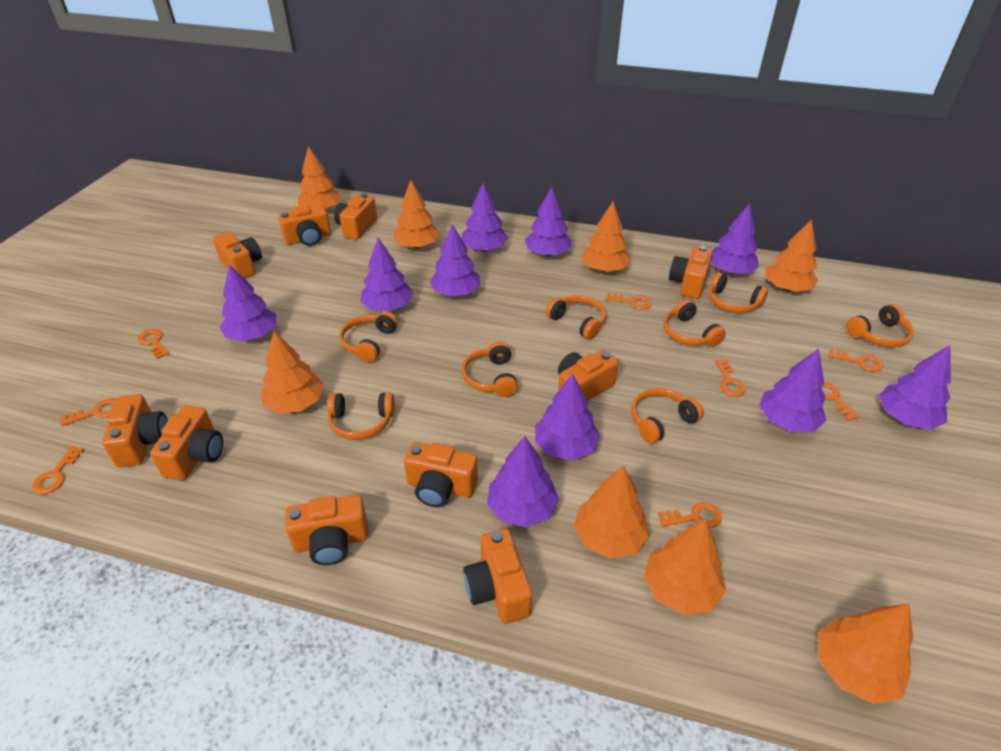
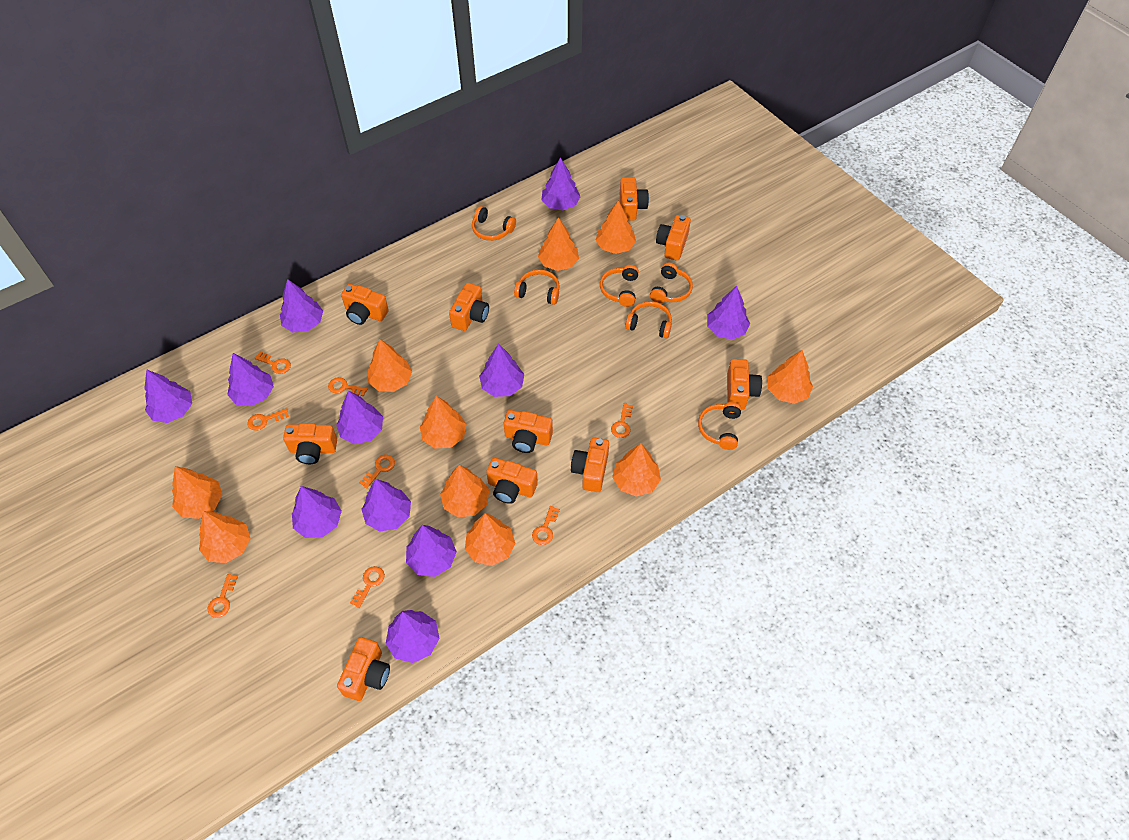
orange headphones: [327,392,395,440] [339,312,398,362] [462,341,518,397] [546,295,606,340] [631,388,704,444] [663,299,726,347] [709,272,768,313] [846,304,914,347] = 8 -> [472,206,516,241] [514,270,560,305] [600,265,639,307] [625,301,672,338] [650,263,693,303] [698,402,742,450] = 6
orange tree: [261,331,324,414] [298,146,342,210] [394,180,440,249] [574,465,650,559] [582,202,631,272] [644,519,726,615] [766,219,818,292] [818,604,913,704] = 8 -> [172,466,222,519] [199,511,250,563] [368,339,412,392] [420,396,466,449] [440,465,489,517] [465,513,515,566] [538,217,579,271] [595,200,636,254] [612,443,661,497] [768,350,813,404] = 10
purple tree: [220,264,276,342] [360,238,413,311] [429,224,480,297] [462,183,508,252] [487,436,559,527] [525,187,572,256] [535,374,600,460] [711,203,759,274] [759,348,826,432] [879,345,951,430] = 10 -> [144,370,192,423] [227,353,274,406] [280,279,323,332] [292,486,342,538] [336,391,383,444] [361,479,411,532] [386,610,440,663] [406,525,457,577] [479,344,524,397] [542,157,580,210] [707,286,750,339] = 11

